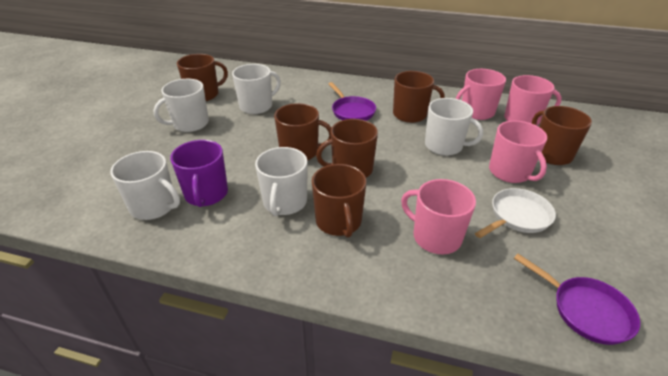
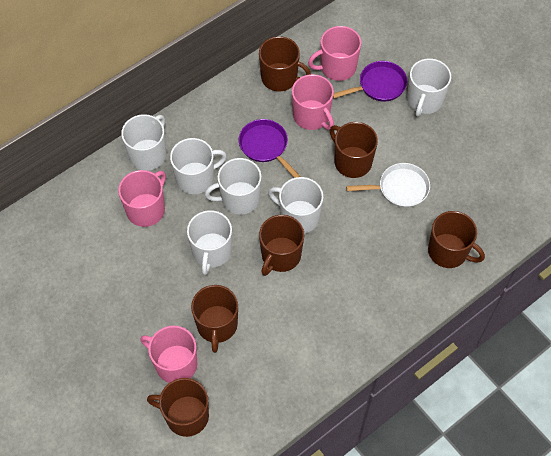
purple mug: [170,140,228,207] = 1 -> none = 0
white mug: [110,151,180,220] [153,79,209,132] [232,64,281,114] [255,147,308,216] [425,98,483,156] = 5 -> [121,114,166,171] [170,138,227,194] [187,210,232,275] [205,158,262,215] [268,177,323,234] [407,58,451,117] = 6

